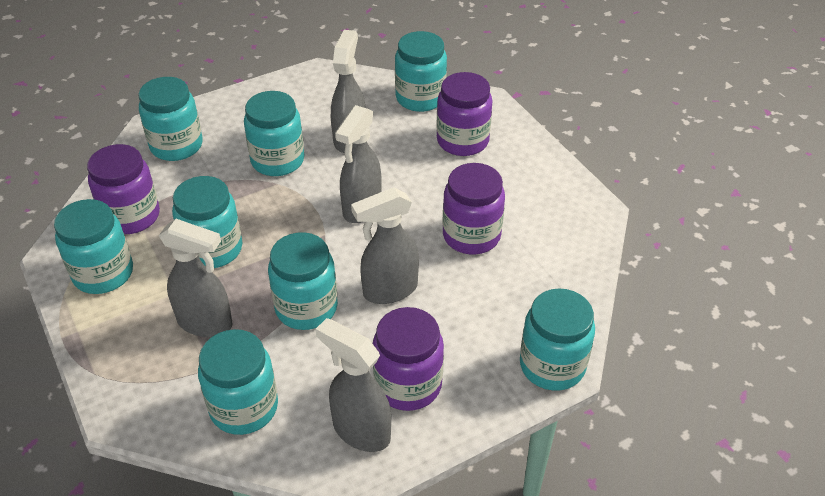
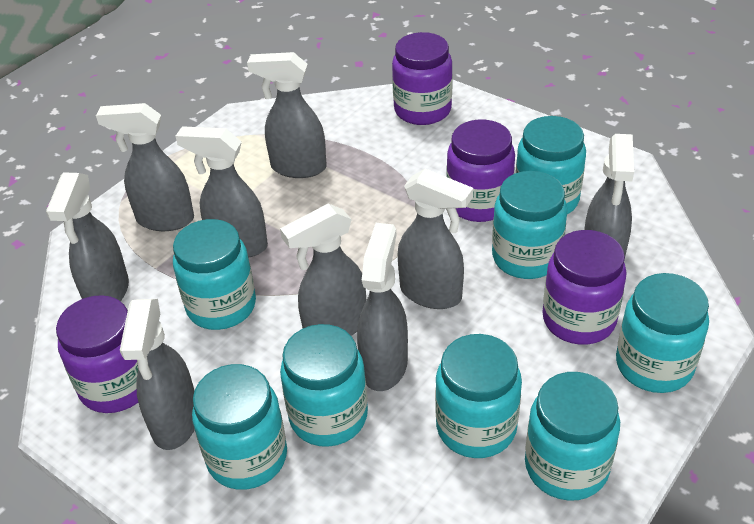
grey spray bottle: [159,219,232,337] [315,318,391,452] [331,30,366,153] [335,105,382,223] [351,187,419,304] = 5 -> [46,172,129,302] [96,103,194,231] [120,299,195,450] [175,126,268,258] [247,52,327,178] [280,204,366,336] [357,223,408,391] [398,169,473,309] [584,134,634,256] = 9

